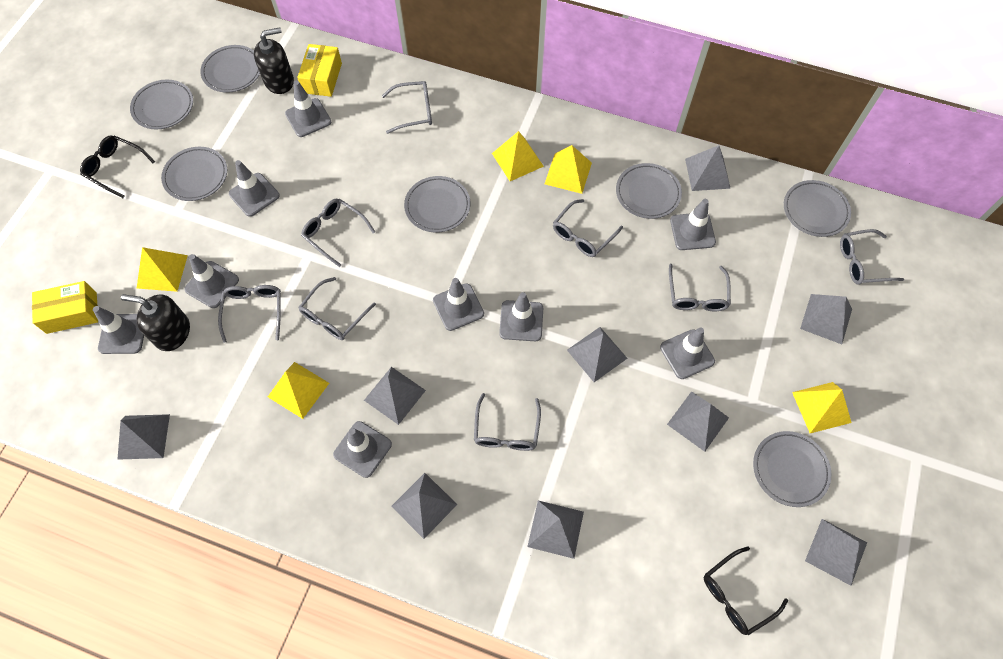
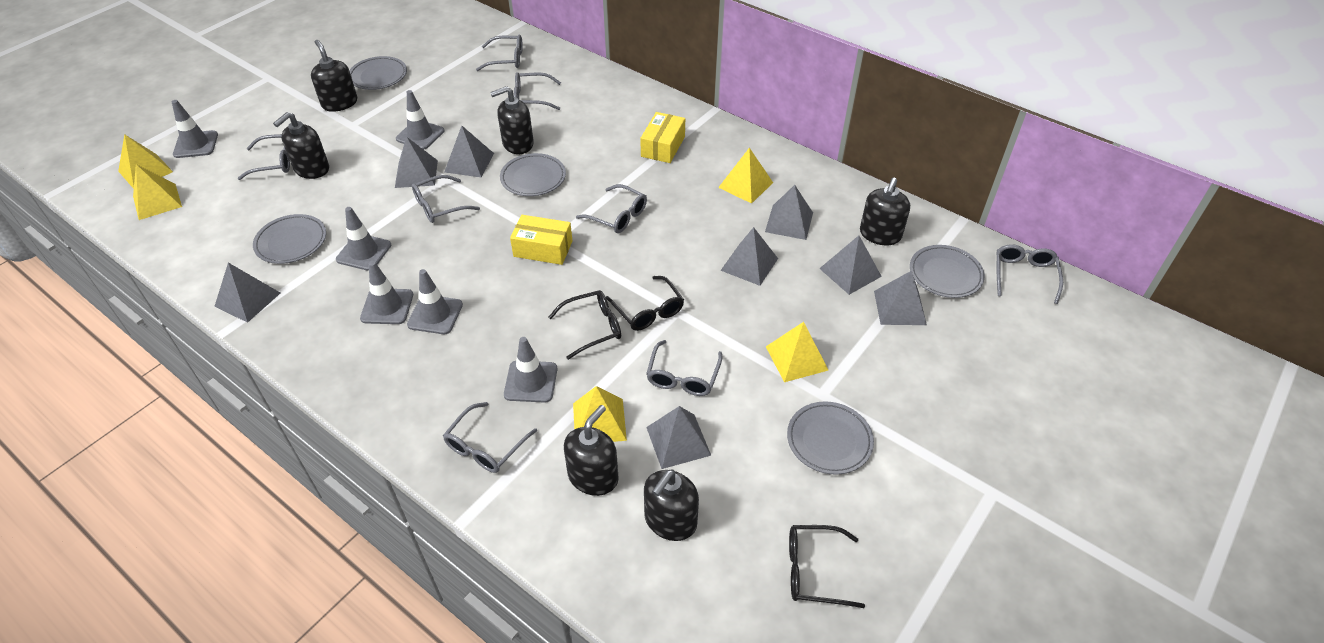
black glasses: [80,136,155,198] [704,547,788,635] = 2 -> [548,290,621,360] [606,276,684,331] [789,525,865,608] = 3
black soap dispenser: [121,294,190,351] [254,27,294,94] = 2 -> [273,112,329,179] [311,40,357,112] [490,86,534,154] [564,405,619,496] [644,469,699,541] [860,178,910,246] = 6
grey plate: [130,80,193,129] [161,147,227,201] [200,45,260,93] [404,176,470,233] [616,163,682,219] [753,431,831,507] [784,180,851,237] = 7 -> [253,214,326,264] [349,56,407,90] [500,153,566,196] [787,401,874,475] [910,245,985,298] = 5
grey pyramid: [117,414,170,460] [364,367,426,425] [391,473,458,539] [527,500,584,559] [567,327,628,382] [667,391,729,452] [685,145,731,191] [800,294,852,344] [805,519,867,586] = 9 -> [214,263,280,323] [395,137,438,188] [444,126,494,177] [646,406,711,469] [720,227,778,286] [765,185,813,240] [819,235,882,295] [874,271,927,325] = 8
grey traffic cone: [93,306,144,354] [184,254,239,308] [229,160,280,217] [285,81,331,137] [333,421,392,478] [433,278,484,331] [499,292,543,341] [660,327,715,379] [670,199,716,250] = 9 -> [172,100,218,158] [336,207,391,271] [360,261,413,324] [396,90,444,150] [407,269,463,334] [504,337,557,403] = 6

